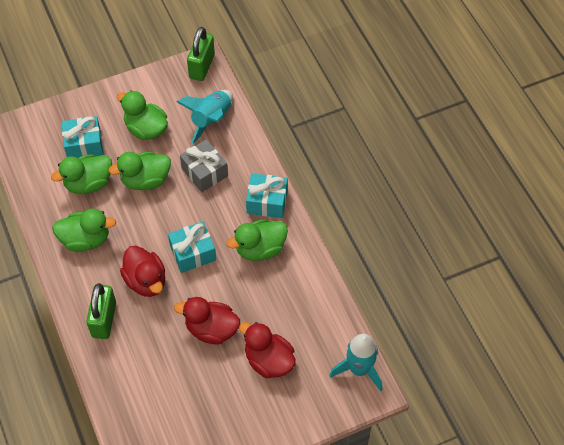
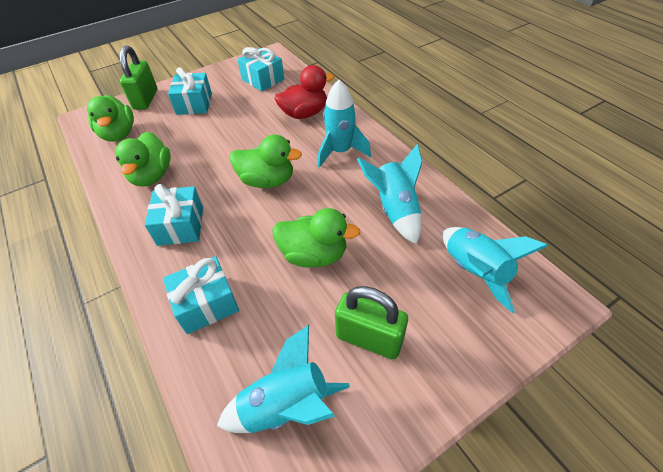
green duck: [51,154,112,194] [52,209,116,252] [109,152,171,190] [117,91,168,140] [227,219,288,261] = 5 -> [87,95,134,142] [115,132,171,187] [230,134,302,188] [273,208,360,268] = 4
grey gift: [180,139,228,192] = 1 -> none = 0
red duck: [120,245,165,297] [174,297,240,345] [239,322,295,378] = 3 -> [275,65,334,119] = 1
turquoise gift: [61,116,103,158] [168,221,216,273] [246,173,288,218] = 3 -> [145,184,203,246] [163,256,239,334] [168,67,212,115] [237,47,284,91] = 4
turquoise rocket: [176,90,233,145] [329,334,382,391] = 2 -> [217,325,350,433] [318,80,371,168] [357,144,422,245] [442,227,548,313] = 4

